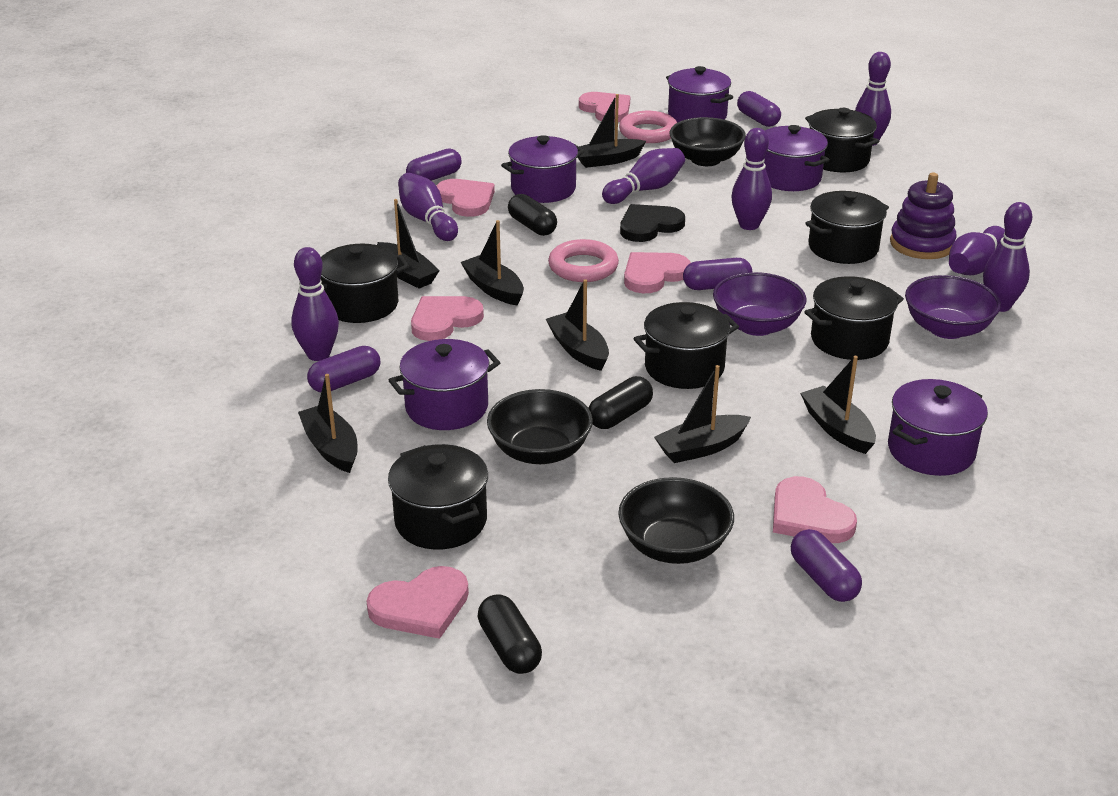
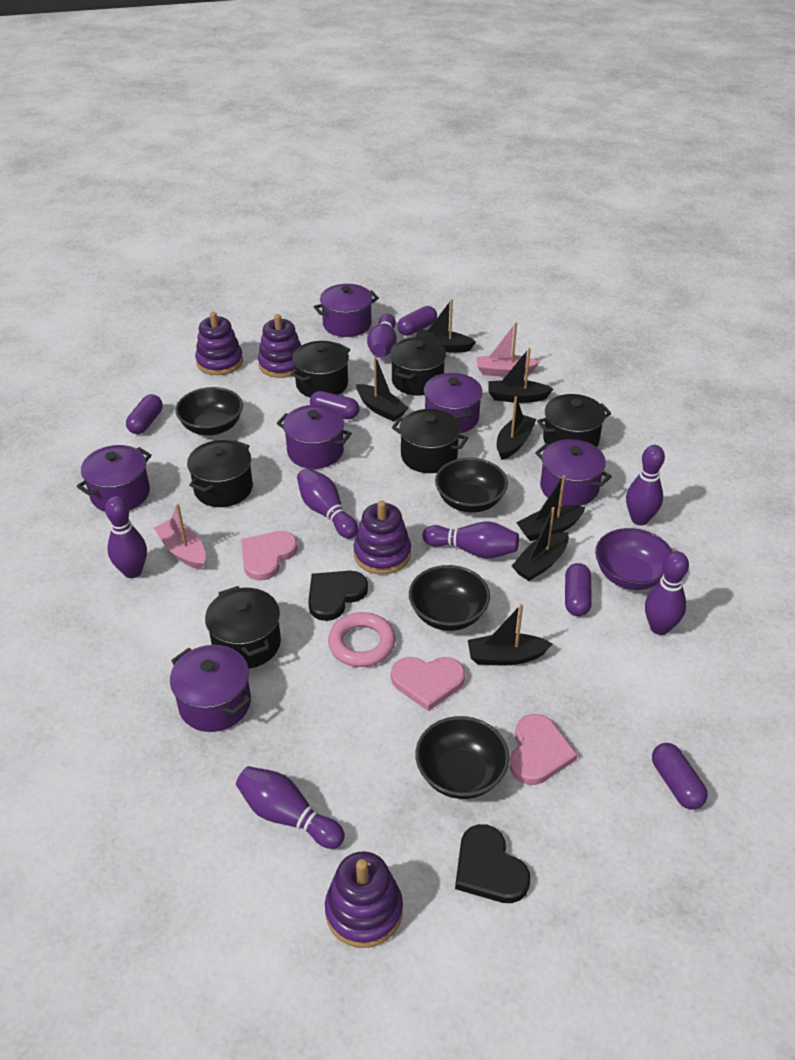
black bowl: [487,389,593,464] [618,477,734,564] [670,117,746,166] = 3 -> [175,387,243,435] [409,565,490,631] [415,716,509,799] [435,458,508,513] = 4
black capsule: [478,594,542,674] [508,194,557,236] [589,376,653,429] = 3 -> none = 0
black heart: [620,204,685,242] = 1 -> [308,571,368,621] [455,824,530,903] = 2
pink boat: none = 0 -> [154,504,206,570] [476,323,539,377] = 2
pink heart: [367,566,469,639] [411,296,484,341] [436,179,495,217] [579,92,630,122] [624,252,691,293] [773,476,857,543] = 6 -> [241,531,297,580] [391,657,465,711] [509,714,578,785] = 3
pink ring: [548,239,619,282] [619,111,678,143] = 2 -> [328,612,395,667] = 1
purple bowl: [713,272,807,336] [905,275,1001,339] = 2 -> [595,528,673,590] = 1
purple pot: [389,339,500,430] [501,135,584,203] [666,66,733,122] [764,125,830,191] [888,379,988,476] = 5 -> [77,445,152,511] [170,645,251,732] [277,405,352,469] [314,284,379,337] [424,373,483,433] [535,439,612,506] = 6
purple stacking toy: [890,173,956,259] = 1 -> [195,312,243,375] [258,314,301,378] [325,851,403,948] [353,500,411,575] = 4

